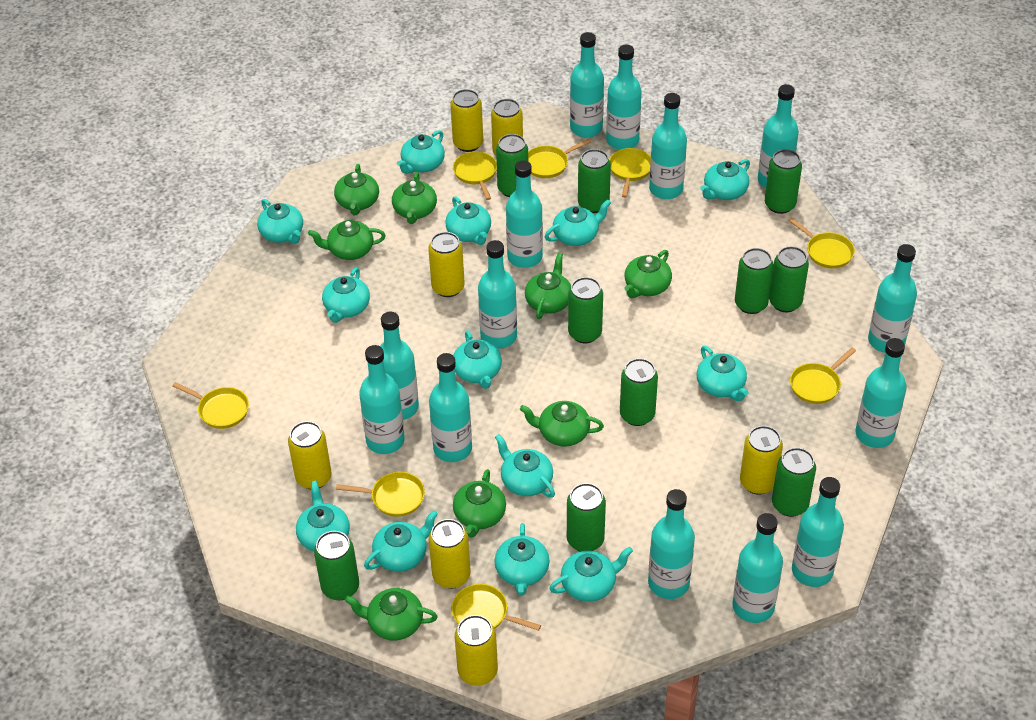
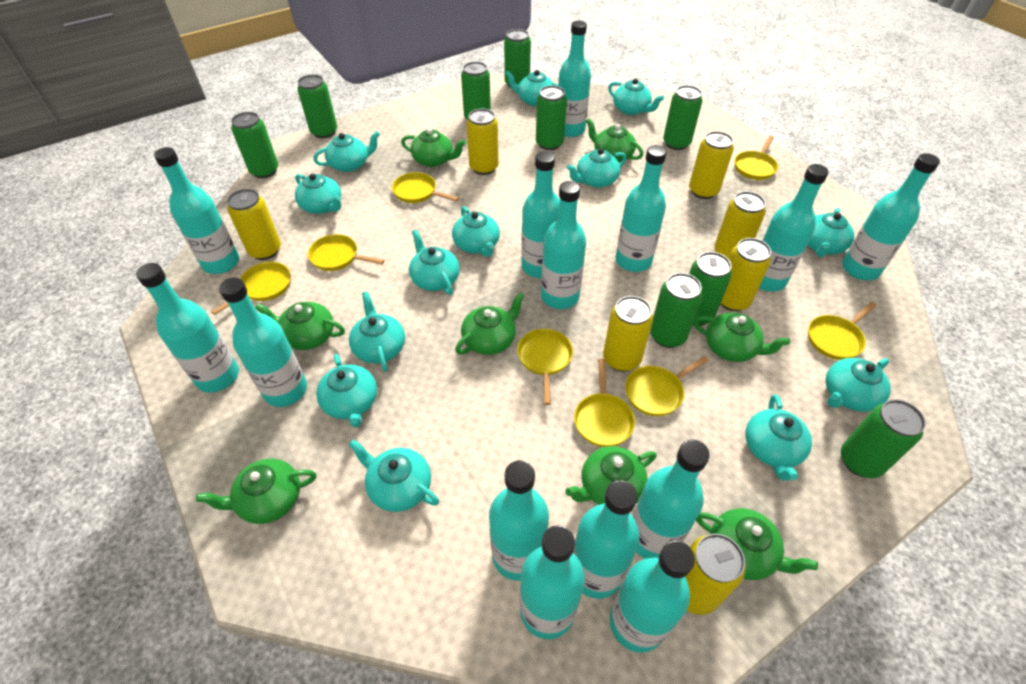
green can: [314,531,359,600] [496,134,528,197] [567,483,606,552] [568,277,603,343] [578,149,611,213] [620,358,658,426] [735,248,774,314] [765,149,802,214] [769,246,809,312] [772,448,816,517] = 10 -> [231,112,278,178] [297,74,337,138] [461,62,491,120] [504,29,531,88] [536,85,567,150] [650,273,702,348] [663,85,702,150] [689,252,732,326] [841,399,926,478] = 9

